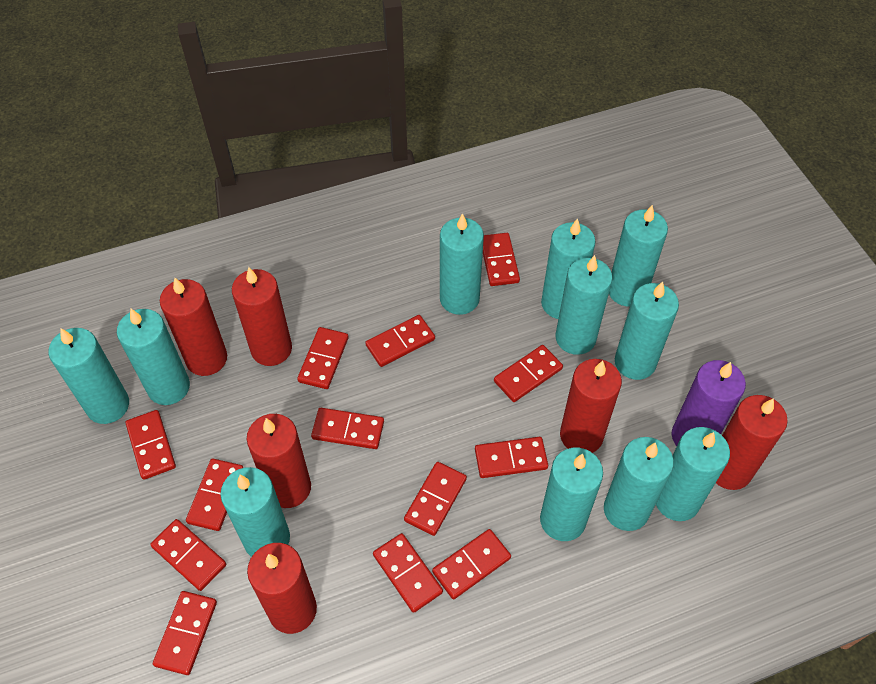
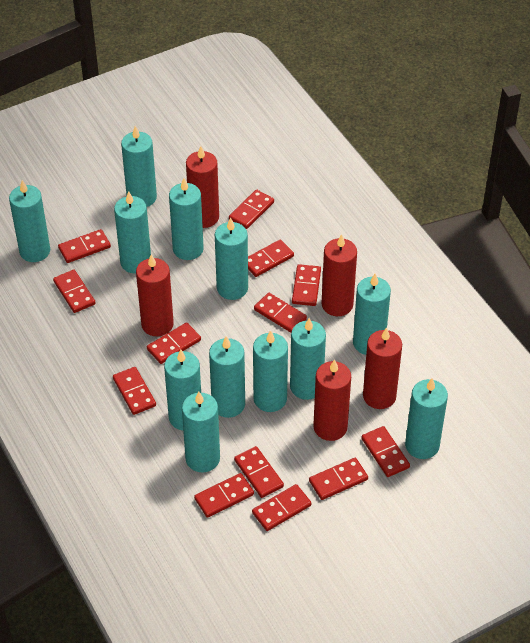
purple candle: [672,360,746,446] = 1 -> none = 0
red candle: [160,277,227,376] [232,267,292,366] [247,414,311,508] [247,543,317,634] [560,359,622,453] [716,395,788,490] = 6 -> [136,254,174,336] [186,146,219,228] [313,359,351,441] [322,234,357,316] [363,327,402,409] = 5
turquoise candle: [48,328,129,424] [117,309,190,405] [220,467,290,557] [440,213,484,315] [540,448,603,541] [541,218,595,319] [556,255,613,355] [604,437,674,531] [609,205,668,307] [615,281,679,380] [656,427,730,521] = 11 -> [9,180,50,262] [114,191,151,273] [121,126,157,207] [164,349,201,430] [169,178,204,260] [182,392,220,472] [209,336,245,418] [215,218,248,300] [253,330,288,412] [290,318,326,400] [353,273,391,355] [405,378,448,459] = 12

